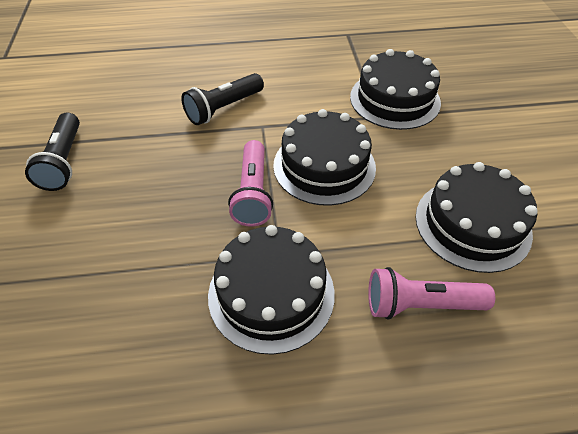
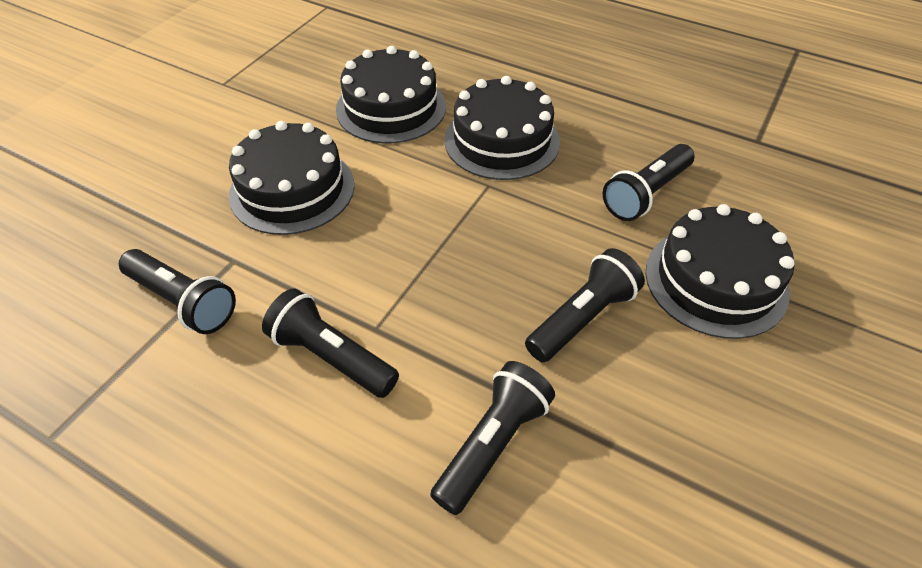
black flashlight: [25,112,80,191] [181,73,264,125] = 2 -> [119,249,236,334] [262,288,399,398] [430,361,555,515] [525,248,645,362] [603,144,695,221] = 5
pink flashlight: [228,140,273,227] [368,267,495,320] = 2 -> none = 0

